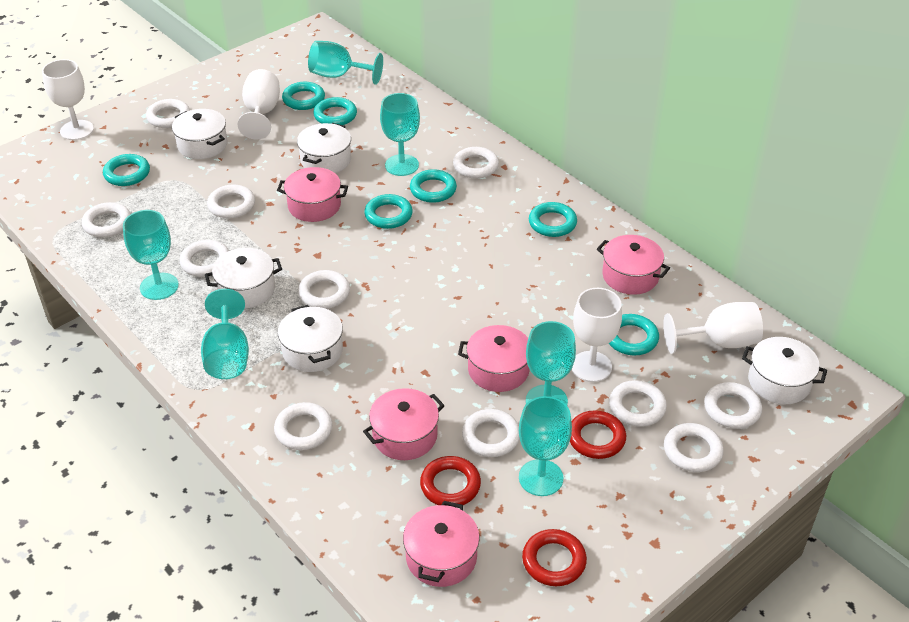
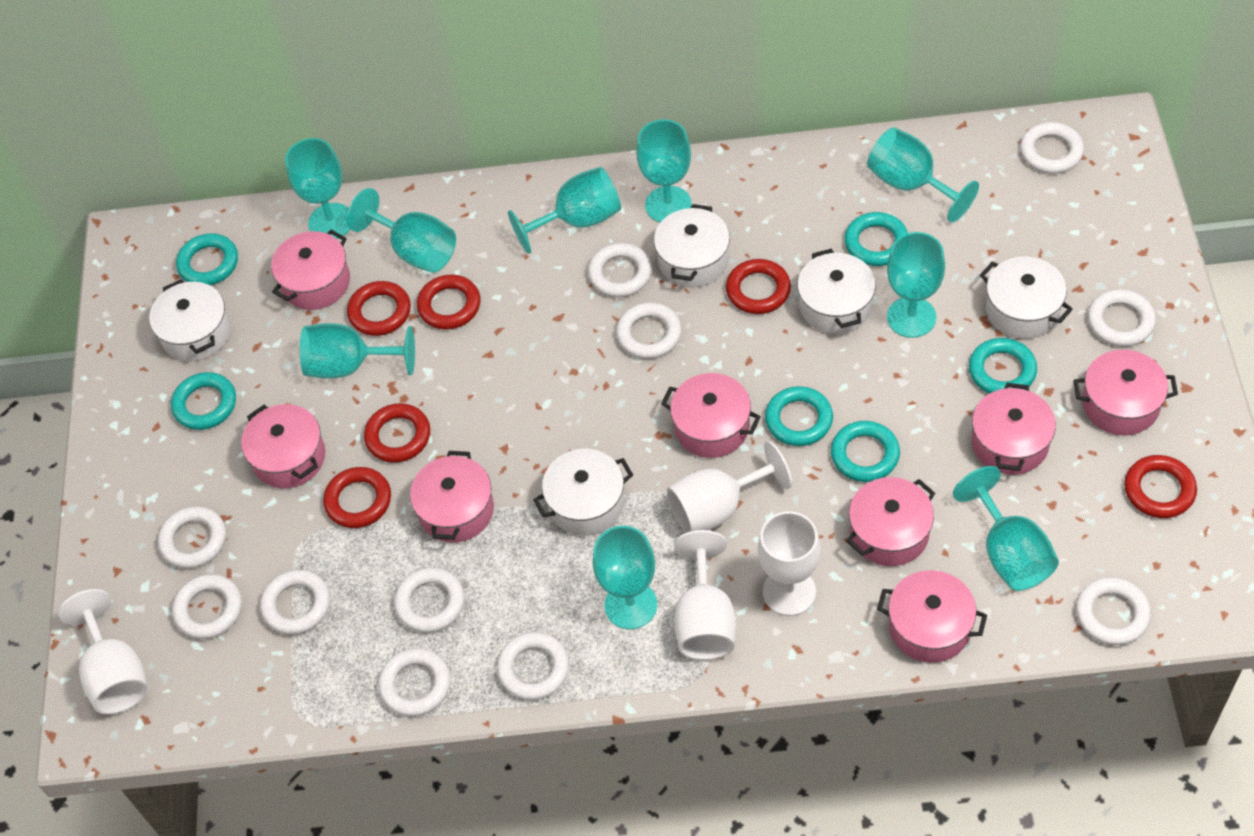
pink pot: [277,167,348,222] [363,388,445,460] [403,501,480,587] [458,325,530,392] [597,235,670,295] = 5 -> [241,404,325,488] [271,229,350,310] [410,451,494,543] [661,373,761,458] [846,477,935,566] [877,570,987,663] [972,383,1056,475] [1073,350,1178,435] = 8
red ring: [420,456,481,505] [522,529,587,586] [570,410,626,459] = 3 -> [323,467,391,528] [347,281,411,336] [364,403,430,463] [417,274,480,330] [726,259,791,314] [1124,455,1197,518] = 6
turquoise goblet: [123,210,179,300] [201,289,249,379] [308,41,383,85] [380,93,420,176] [519,396,572,496] [526,321,576,405] = 6 -> [285,138,350,239] [300,323,415,379] [347,188,456,273] [508,167,621,254] [593,526,657,629] [637,119,692,222] [867,127,979,223] [887,232,945,338] [953,466,1059,591] = 9
turquoise ring: [103,154,150,186] [282,82,325,110] [313,97,357,125] [364,194,413,229] [410,169,457,203] [529,202,577,237] [609,314,659,355] = 7 -> [171,372,236,430] [176,233,238,285] [765,386,833,446] [831,421,900,482] [844,212,908,266] [969,338,1037,394] = 6

